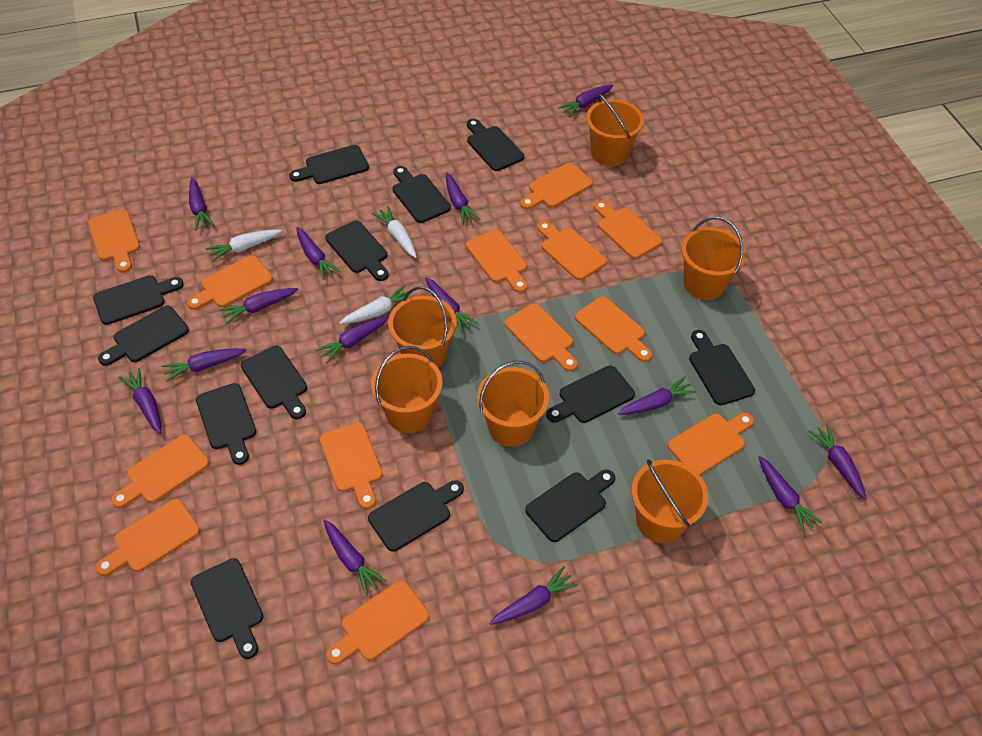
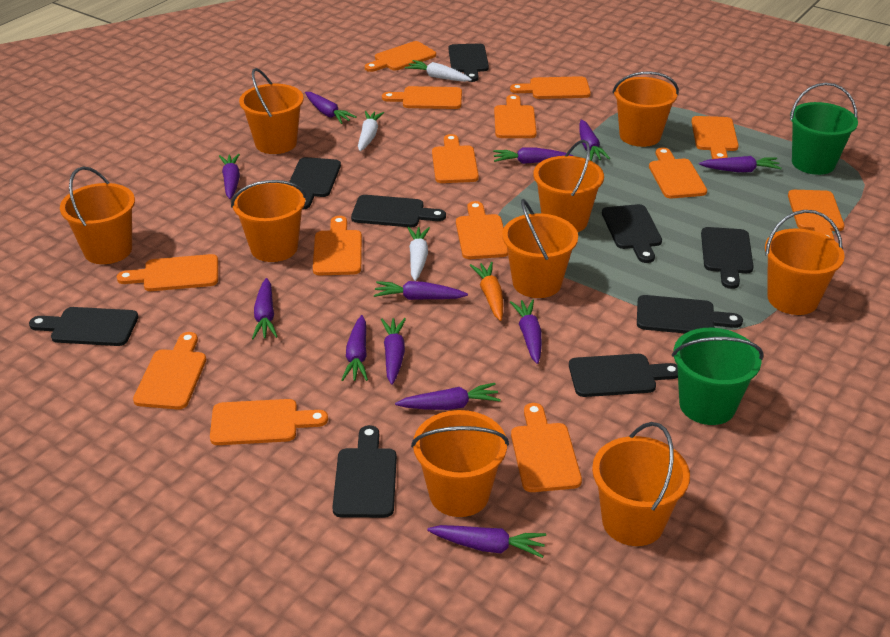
black cutting board: [93,275,184,325] [98,306,189,366] [191,558,264,659] [196,383,256,465] [241,346,307,419] [289,145,369,184] [325,220,389,281] [368,480,464,552] [393,166,451,223] [467,119,524,171] [525,469,615,542] [546,365,635,423] [689,330,755,405] = 13 -> [29,307,139,346] [289,157,341,210] [332,425,397,518] [351,195,446,227] [448,44,489,82] [569,354,678,397] [602,204,662,263] [637,295,743,333] [701,227,754,289] = 9
green bucket: none = 0 -> [672,328,764,425] [790,83,858,175] = 2
orange bucket: [371,346,443,433] [388,286,457,368] [477,361,549,447] [586,93,644,166] [631,459,708,543] [681,217,746,300] = 6 -> [60,166,135,264] [231,180,307,262] [239,68,304,154] [411,410,509,517] [502,199,578,298] [533,140,604,232] [592,422,690,546] [612,71,679,147] [765,210,845,315] = 9
orange carrot: none = 0 -> [470,262,503,321] = 1
orange cutting board: [88,209,140,273] [96,499,200,576] [111,435,209,508] [187,255,273,310] [320,422,383,509] [326,580,429,664] [466,229,528,293] [505,304,578,371] [520,163,593,209] [537,221,607,280] [575,296,652,362] [594,201,662,259] [667,413,754,475] = 13 -> [117,254,218,291] [133,332,206,410] [210,399,328,445] [313,216,362,275] [365,41,436,72] [382,86,462,109] [432,134,479,183] [456,201,508,259] [494,94,537,138] [510,76,591,99] [511,403,582,492] [649,147,707,198] [691,116,739,159] [788,190,844,240] = 14
purple carrot: [119,368,161,434] [162,348,247,382] [189,177,215,231] [219,288,298,324] [296,227,341,280] [315,316,389,363] [324,520,387,596] [425,277,479,333] [446,173,480,225] [490,566,578,625] [558,85,613,117] [618,376,696,415] [759,456,822,533] [809,424,867,500] = 14 -> [219,154,240,199] [252,278,278,339] [305,92,357,124] [341,315,368,381] [374,281,468,300] [381,318,406,385] [395,383,501,410] [427,525,546,558] [493,147,573,164] [510,299,542,364] [579,120,610,161] [699,156,782,172] = 12

